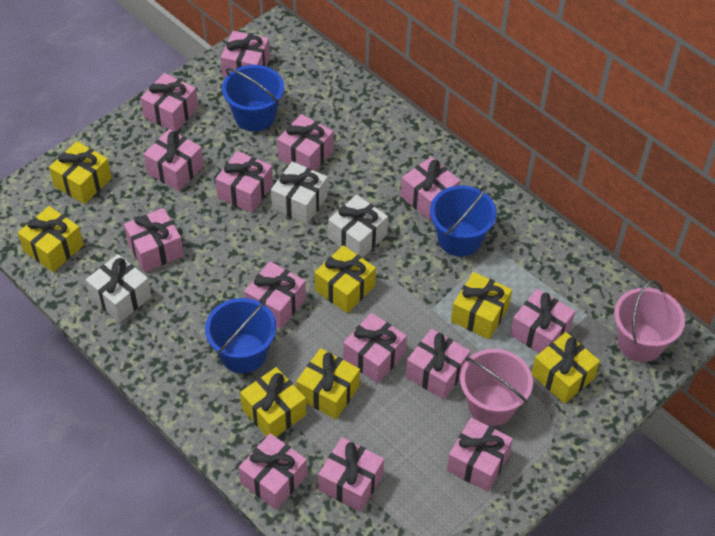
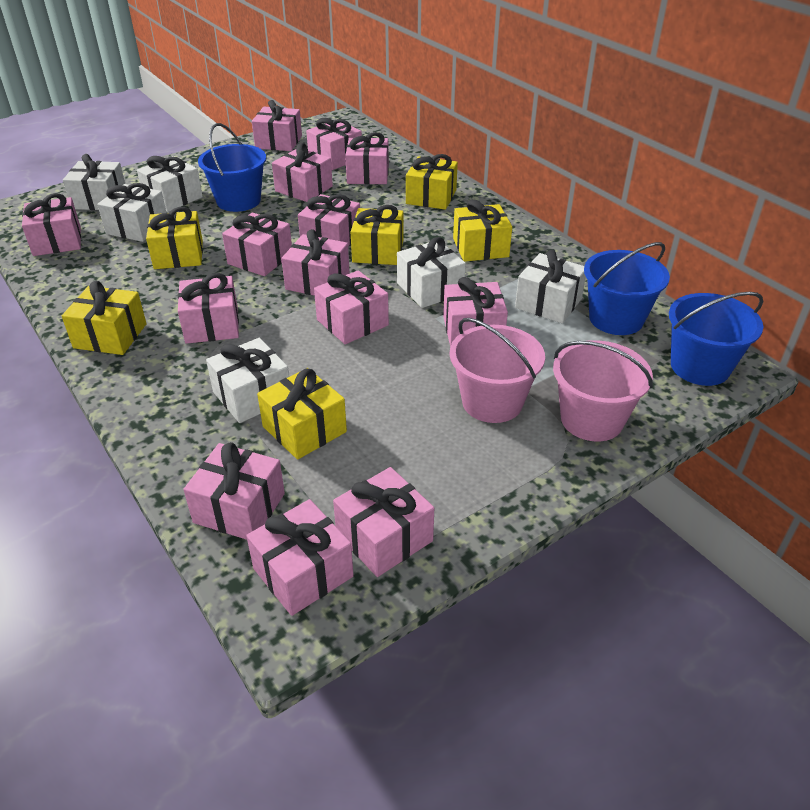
white gift: [86,254,151,322] [271,161,328,224] [328,195,388,258] = 3 -> [63,154,125,210] [97,183,166,242] [137,156,203,212] [206,338,289,423] [397,237,466,308] [515,249,586,323] = 6
yellow gift: [18,206,84,272] [49,141,112,204] [240,367,306,437] [296,348,360,419] [315,245,376,313] [451,272,512,339] [531,332,600,404] = 7 -> [62,281,147,355] [146,207,203,269] [257,368,347,460] [351,205,403,265] [406,154,458,210] [453,199,512,262] = 6

